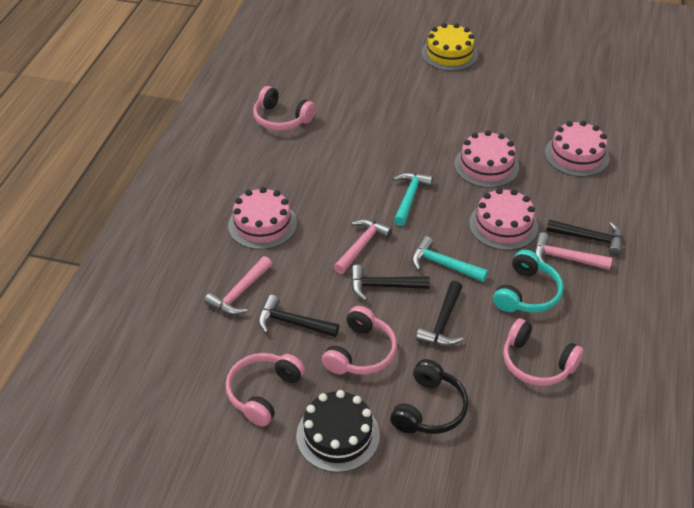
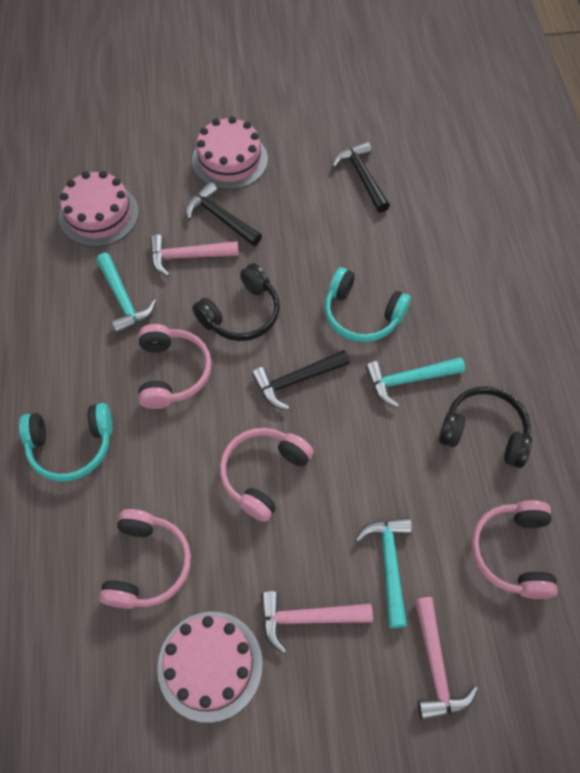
black cake: [296,390,380,473] = 1 -> none = 0
black hammer: [258,295,339,337] [351,265,430,301] [416,281,463,346] [547,219,623,256] = 4 -> [186,182,262,246] [251,350,350,410] [332,141,390,213] = 3
black headphones: [390,359,468,434] = 1 -> [192,263,280,341] [439,386,532,468] = 2
pink cake: [228,187,297,250] [454,130,519,188] [469,188,538,250] [545,121,610,177] = 4 -> [59,171,139,247] [157,612,263,723] [192,116,268,190] = 3
turquoise hammer: [393,172,433,226] [412,236,488,282] = 2 -> [96,253,156,334] [355,517,412,628] [365,357,465,408] = 3
turquoise headphones: [493,250,563,312] = 1 -> [19,403,112,481] [325,268,411,342] = 2
yellow cake: [422,23,478,71] = 1 -> none = 0

